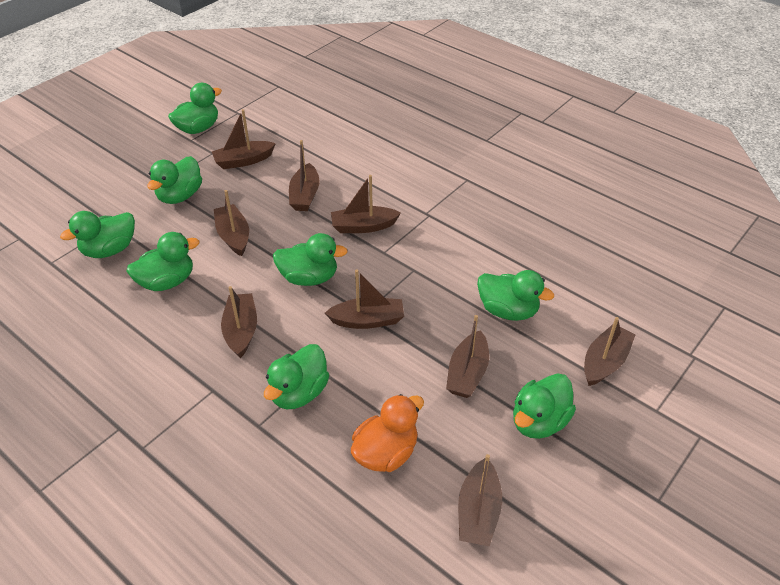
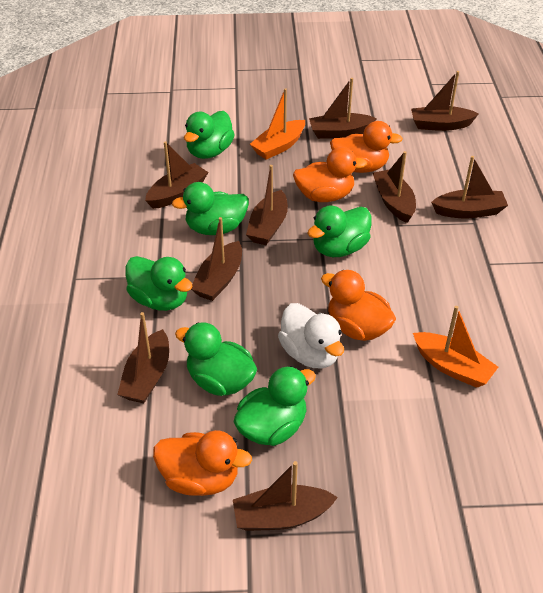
green duck: [60,211,135,258] [126,232,199,291] [147,156,202,204] [168,83,222,134] [264,344,329,409] [273,233,348,286] [477,270,554,321] [513,373,576,439] = 8 -> [126,256,193,311] [172,182,249,235] [175,322,257,396] [184,111,235,159] [234,366,316,446] [308,205,371,257] = 6
orange boat: none = 0 -> [250,88,305,160] [413,306,498,388] = 2
orange duck: [351,394,424,472] = 1 -> [153,430,252,496] [293,147,367,202] [321,270,396,341] [330,121,403,173] = 4
white duck: none = 0 -> [278,303,344,368] = 1

